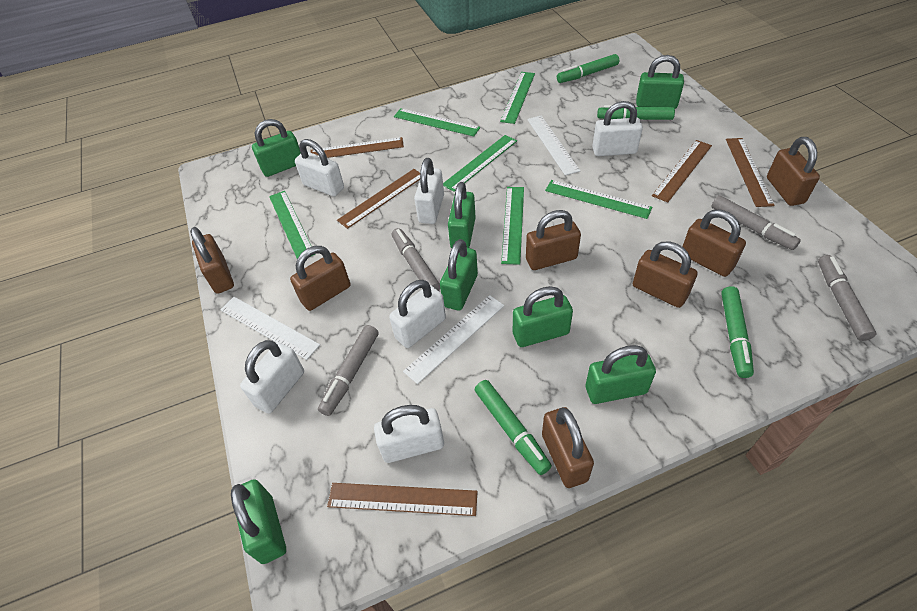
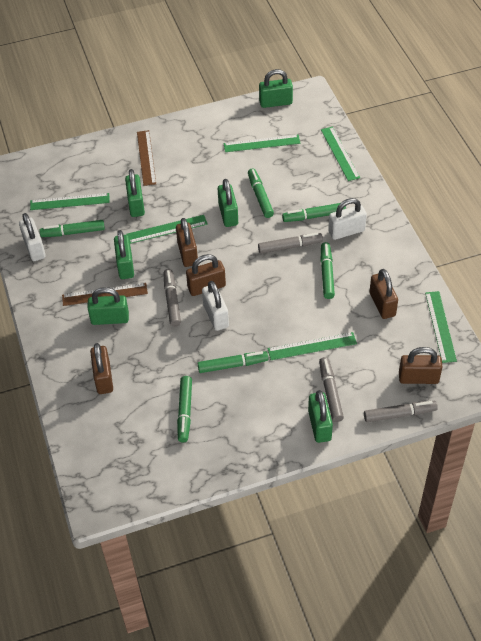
brown padlock: [190,227,234,294] [290,246,351,311] [526,210,581,270] [542,407,594,488] [633,241,698,308] [682,210,746,277] [767,137,820,206] = 7 -> [90,343,113,394] [176,218,198,267] [186,254,226,296] [369,269,398,319] [399,347,442,384] = 5
brown ruler: [310,137,404,158] [327,483,478,516] [337,169,420,229] [652,140,712,203] [726,138,775,207] = 5 -> [62,283,148,306] [137,130,156,186] = 2
green marker: [475,380,552,475] [557,54,619,83] [597,105,675,120] [721,286,754,378] = 4 -> [40,220,105,237] [177,376,192,443] [197,351,269,373] [248,168,274,218] [282,203,346,222] [320,242,335,299] = 6
green padlock: [231,479,286,564] [252,119,301,177] [440,239,478,311] [448,182,476,248] [513,286,573,347] [585,345,656,404] [636,55,684,109] = 7 -> [87,287,129,325] [114,230,134,279] [125,169,145,217] [218,179,238,227] [259,69,293,108] [308,390,333,443] = 6
white padlock: [240,340,304,414] [295,139,344,196] [374,405,444,463] [389,280,446,348] [414,158,444,224] [592,101,643,156] = 6 -> [19,213,46,261] [202,281,229,331] [328,198,367,240] = 3
white ruler: [220,297,320,360] [403,295,504,384] [527,116,580,175] = 3 -> none = 0

